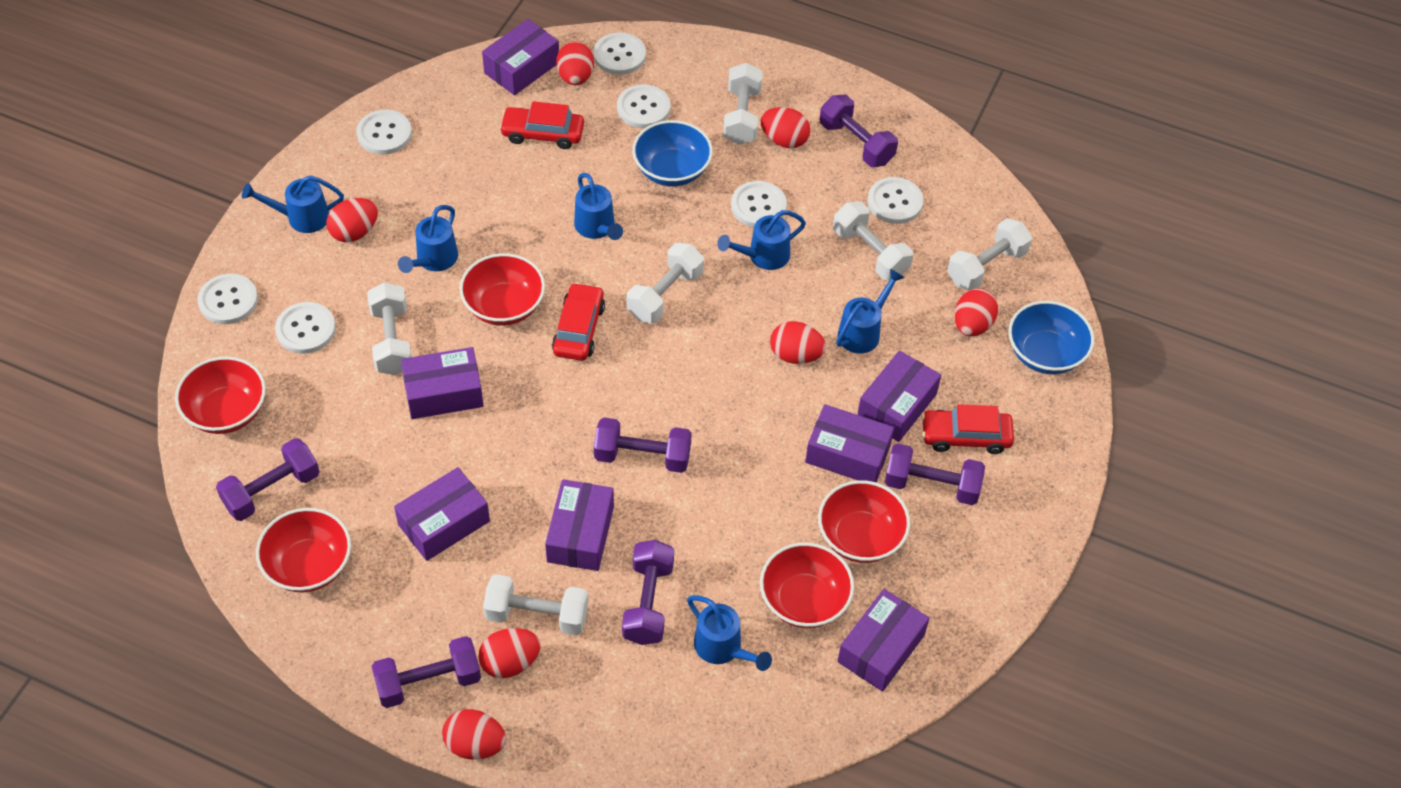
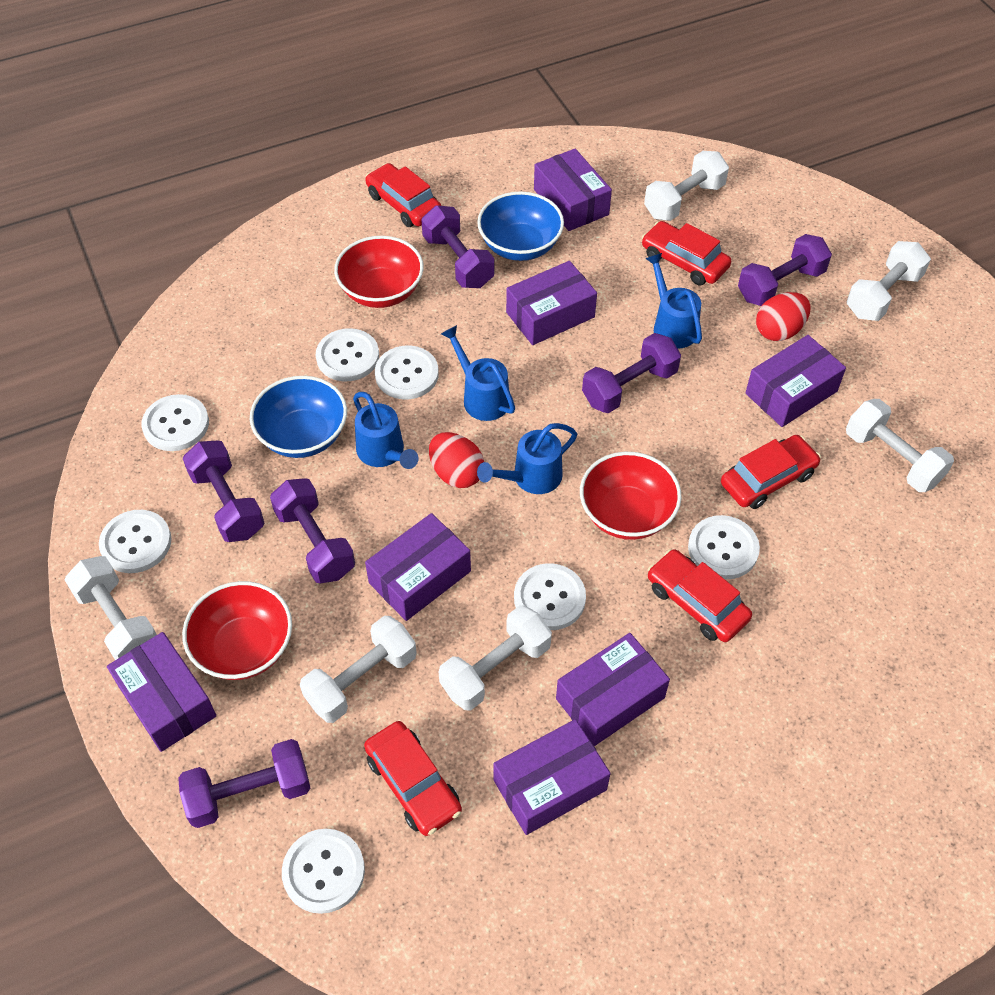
blue watering can: [242,176,344,233] [398,205,458,273] [574,173,623,240] [687,595,772,671] [717,210,806,270] [836,269,905,354] = 6 -> [353,392,419,469] [441,325,515,421] [477,423,577,494] [645,253,702,349] = 4
red bowl: [175,356,266,434] [256,508,351,592] [459,253,545,326] [760,543,854,628] [818,480,910,563] = 5 -> [182,581,292,680] [334,236,424,308] [580,452,682,540] = 3
red car: [499,101,584,149] [552,283,605,361] [922,404,1014,454] = 3 -> [364,721,462,836] [365,163,441,227] [642,221,731,285] [648,549,752,642] [721,435,821,509] = 5
red egg: [326,198,378,242] [442,709,506,760] [478,628,541,678] [556,41,594,85] [760,107,810,148] [770,321,826,364] [955,288,998,336] = 7 -> [429,432,484,488] [756,292,811,341] = 2

